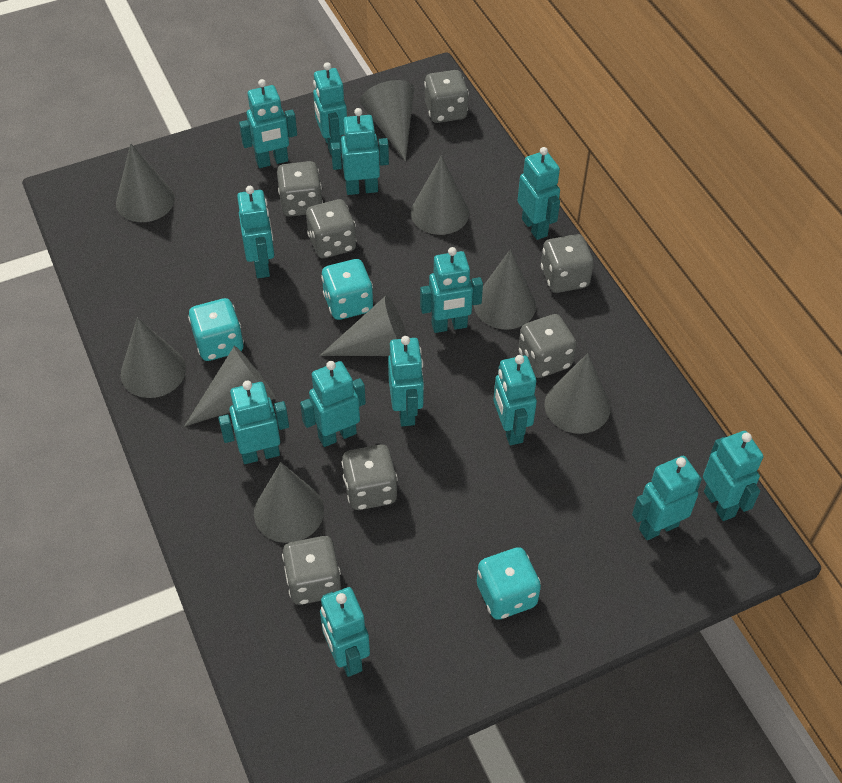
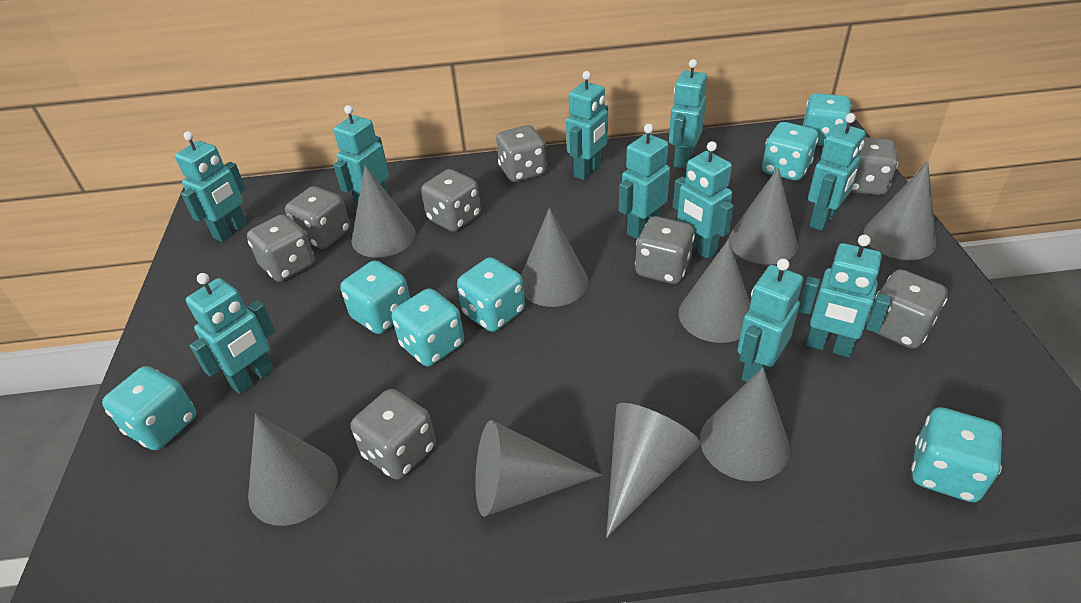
grey dice: [277,161,323,217] [282,536,341,605] [306,199,357,258] [342,445,398,510] [424,70,469,123] [518,314,576,378] [541,234,594,293] = 7 -> [247,214,315,282] [285,186,350,249] [351,389,436,480] [421,169,481,232] [496,125,546,182] [635,216,695,284] [851,137,898,195] [868,269,948,349] = 8
turquoise dice: [188,298,244,361] [321,259,373,320] [477,547,541,620] = 3 -> [102,366,196,450] [340,260,410,334] [392,288,464,366] [457,257,525,332] [762,122,818,181] [803,93,851,146] [911,407,1002,502] = 7
turquoise robot: [218,381,289,464] [237,186,274,278] [239,79,297,168] [300,361,366,447] [313,62,347,155] [320,587,370,677] [331,108,389,195] [388,336,424,426] [420,247,483,333] [494,355,537,445] [517,147,560,240] [632,456,702,540] [703,431,763,521] = 13 -> [175,131,247,242] [186,273,275,394] [333,105,389,207] [566,71,608,180] [619,124,670,239] [669,59,707,169] [673,141,734,259] [737,259,803,382] [798,235,891,357] [808,113,866,231] = 10

